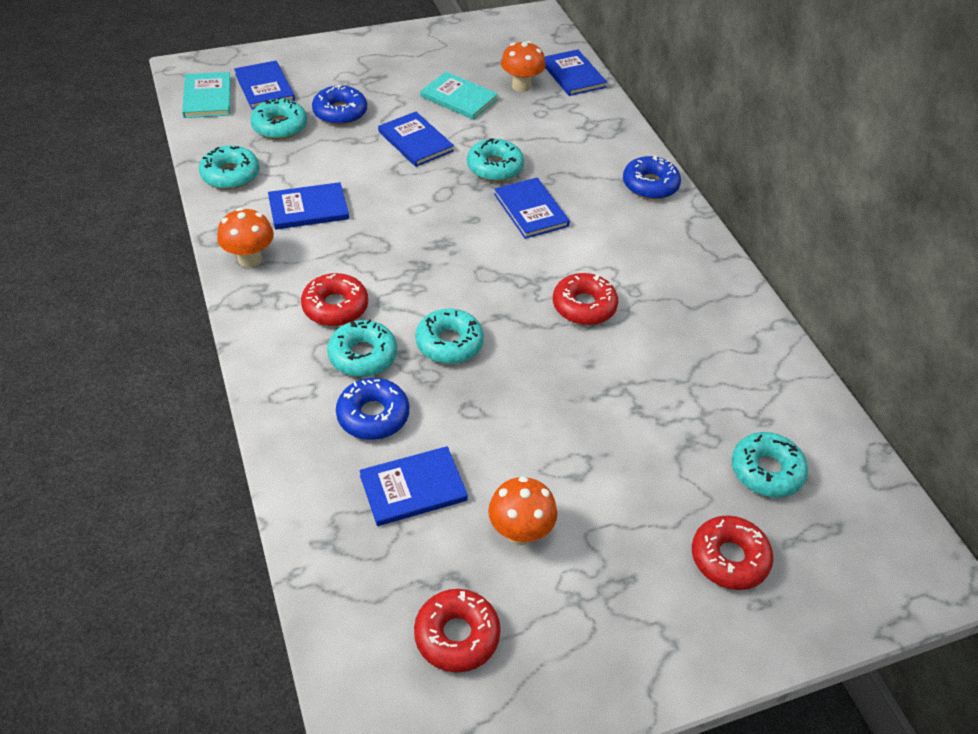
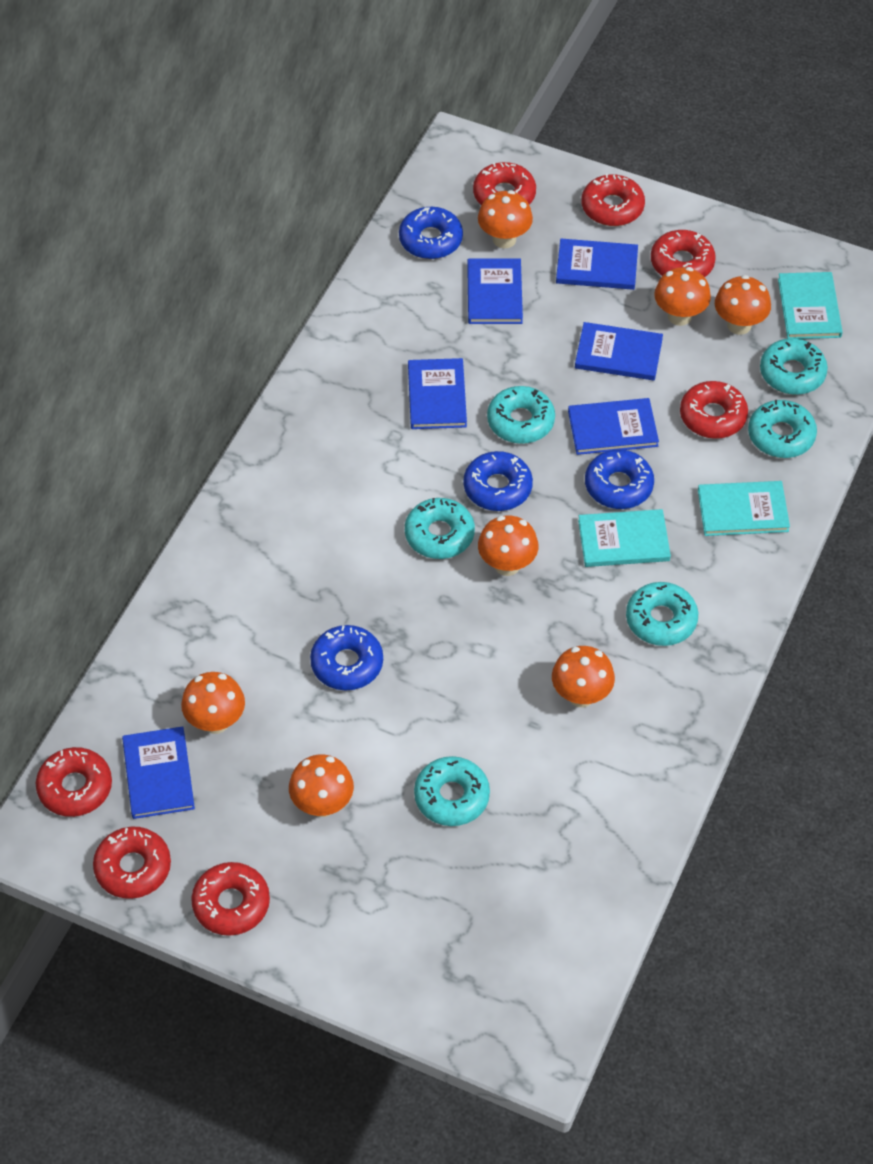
blue donut: [312,85,367,125] [336,378,409,440] [623,156,681,200] = 3 -> [310,625,383,690] [399,207,463,259] [463,451,533,511] [585,450,654,509] = 4
orange mushroom: [217,208,274,267] [488,476,557,545] [501,41,546,92] = 3 -> [181,672,245,734] [289,754,354,817] [478,190,533,249] [478,515,538,576] [552,646,615,707] [654,267,711,326] [715,275,771,335] = 7
red donut: [301,273,368,326] [414,589,501,672] [553,273,618,325] [692,515,774,590] = 4 -> [36,747,112,817] [93,826,171,899] [191,862,270,936] [473,162,536,205] [581,174,645,226] [651,230,716,277] [680,381,748,439] = 7
turquoise book: [182,72,231,118] [421,72,498,120] = 2 -> [578,509,671,567] [698,481,790,536] [778,272,843,339] = 3

